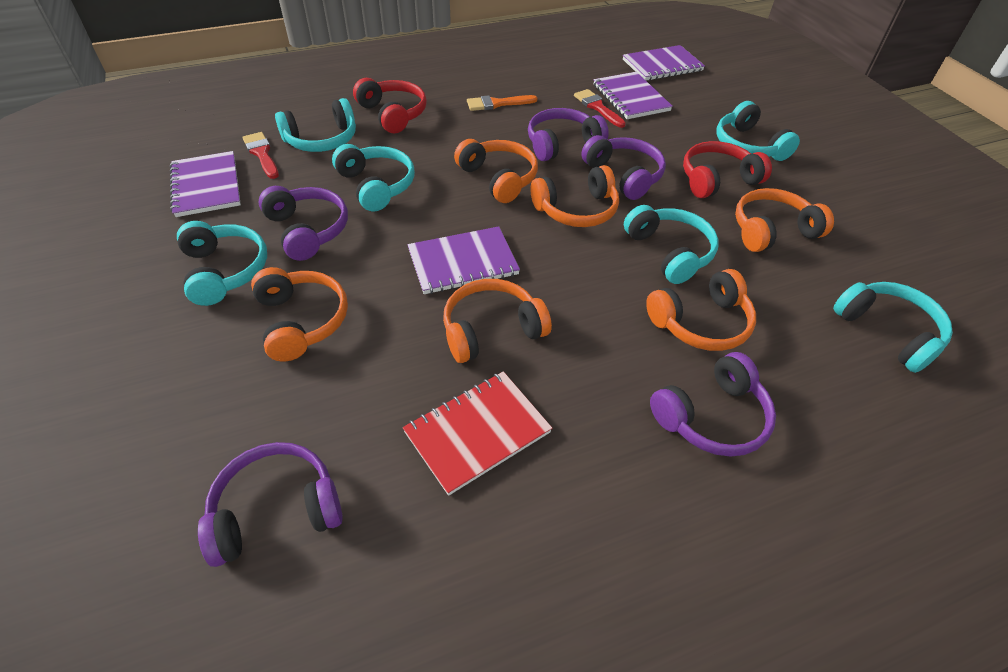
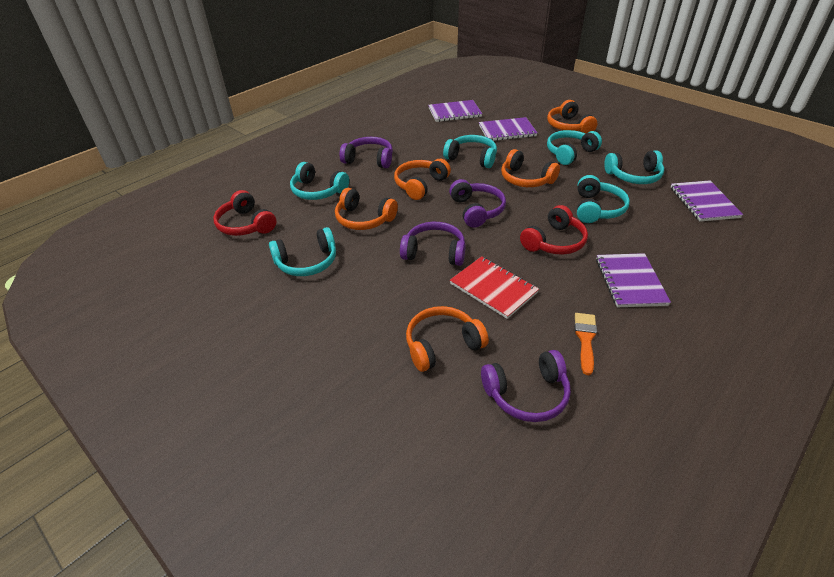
orange headphones: [251,267,348,362] [443,279,552,363] [454,139,538,203] [531,165,619,227] [646,269,756,351] [735,188,834,252] = 6 -> [335,188,398,230] [394,159,451,200] [406,306,489,372] [501,149,560,187] [547,100,597,133] = 5
purple headphones: [198,442,343,567] [258,186,348,261] [528,108,609,161] [581,135,666,200] [650,352,776,457] = 5 -> [340,137,393,168] [400,222,466,266] [449,179,506,228] [481,350,571,422] = 4
red brush: [242,132,279,179] [574,89,626,128] = 2 -> none = 0

